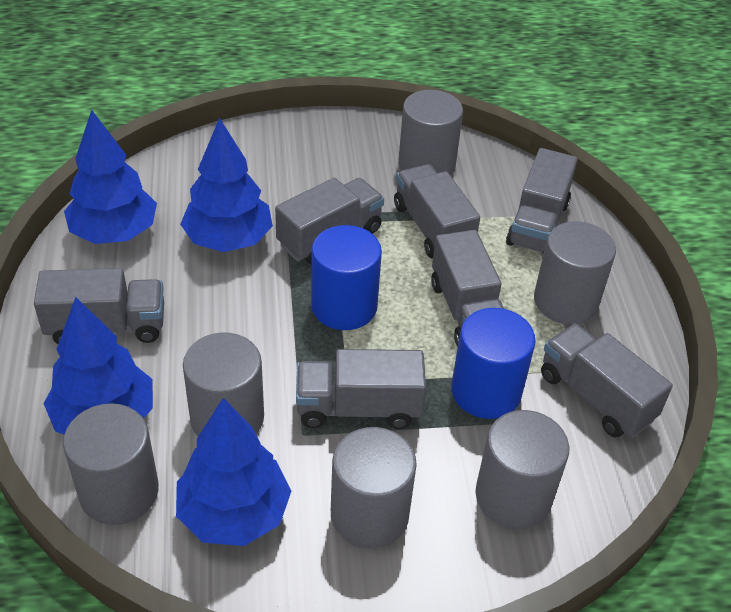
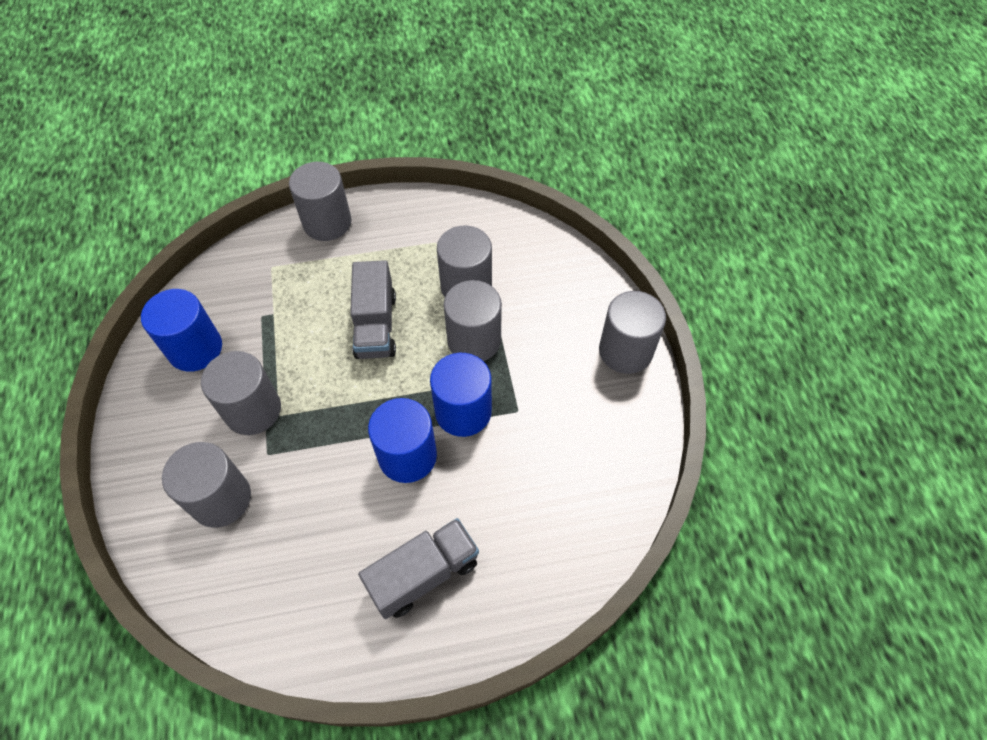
blue cylinder: [311,225,382,330] [451,308,536,419] = 2 -> [141,289,222,372] [368,398,437,483] [430,353,492,437] = 3
blue tree: [44,297,153,435] [64,110,157,244] [176,398,291,546] [180,118,273,252] = 4 -> none = 0
grey truck: [34,268,164,344] [275,178,384,264] [296,349,426,429] [394,164,480,258] [431,230,504,347] [506,148,578,253] [541,324,673,438] = 7 -> [350,260,396,359] [358,518,479,619] = 2

